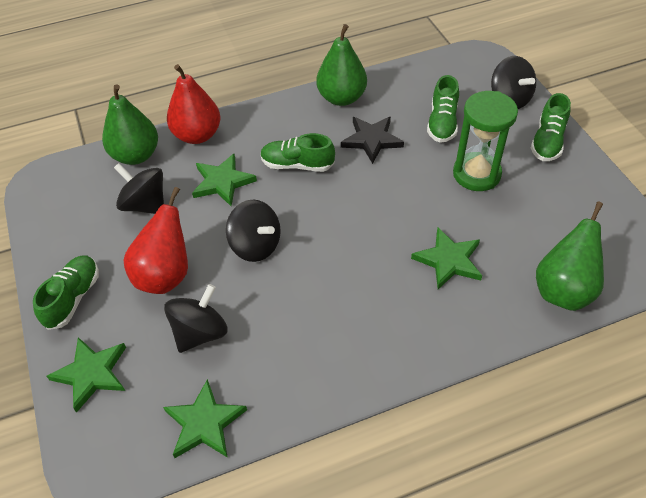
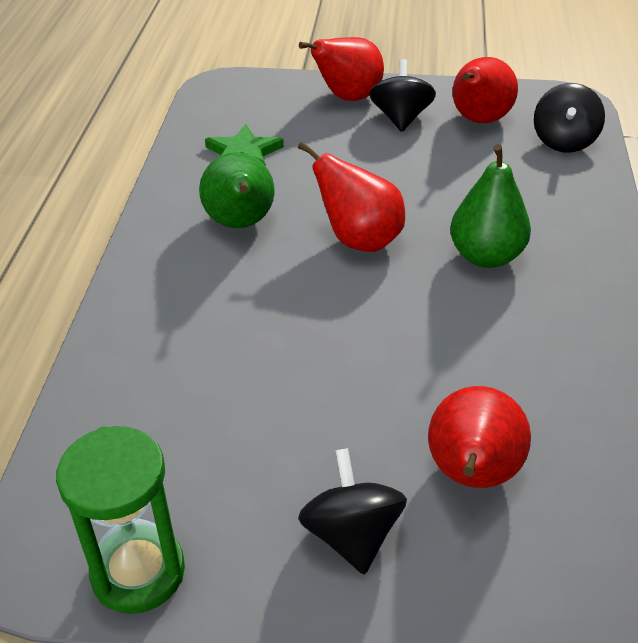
black spinning top: [114,163,164,214] [164,284,228,353] [226,200,281,262] [491,56,536,109] = 4 -> [298,448,407,574] [369,59,436,132] [534,83,605,153] = 3
black star: [341,117,404,164] = 1 -> none = 0
green pear: [102,84,158,165] [316,24,367,106] [536,202,604,311] = 3 -> [199,152,275,228] [450,144,531,268] = 2
green shoe: [33,256,99,330] [260,133,335,172] [427,75,459,143] [531,93,571,161] = 4 -> none = 0
green star: [47,337,126,413] [163,379,247,458] [192,154,257,206] [411,228,482,289] = 4 -> [205,124,284,166] = 1
red pear: [124,187,188,294] [167,64,220,144] = 2 -> [298,141,405,252] [299,37,384,101] [428,386,531,488] [452,57,518,123] = 4

